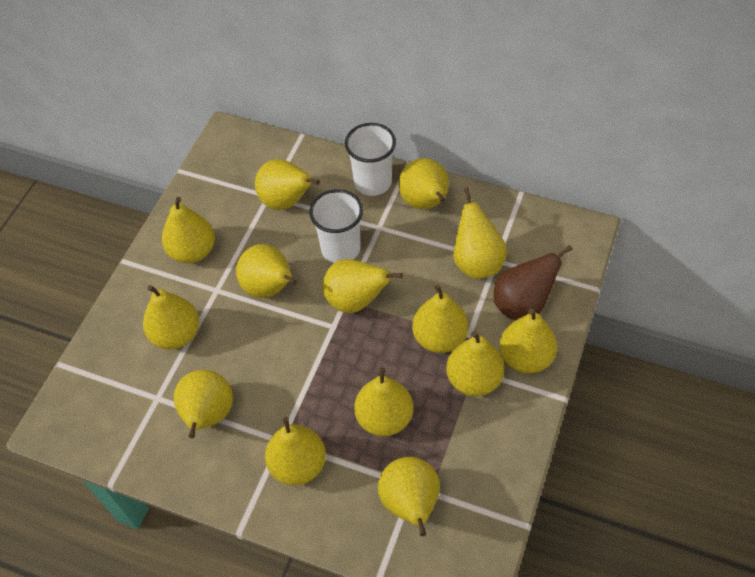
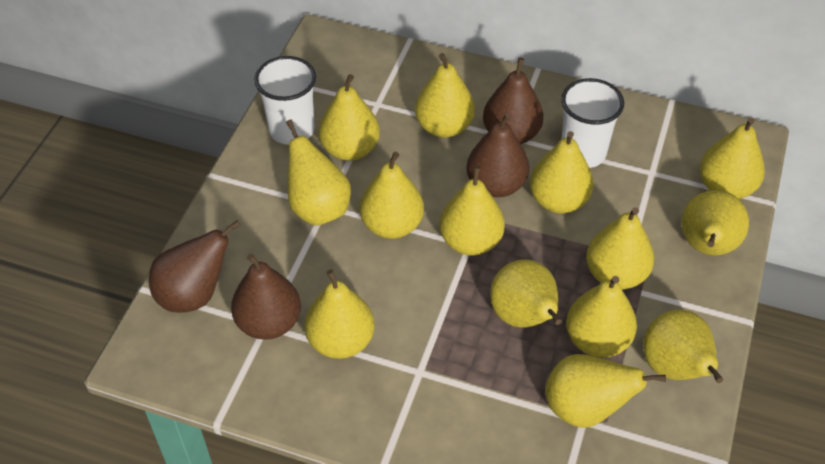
brown pear: [493,245,573,320] = 1 -> [149,220,241,313] [231,254,301,340] [466,113,529,197] [483,57,543,144] = 4

